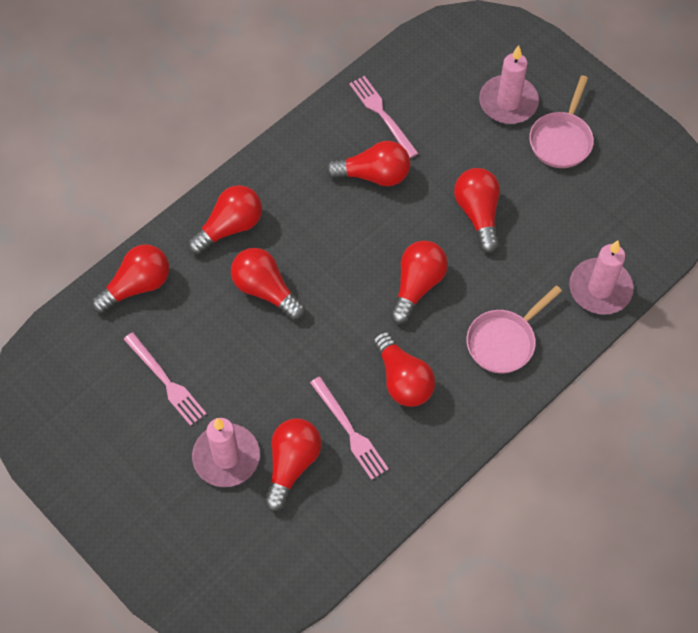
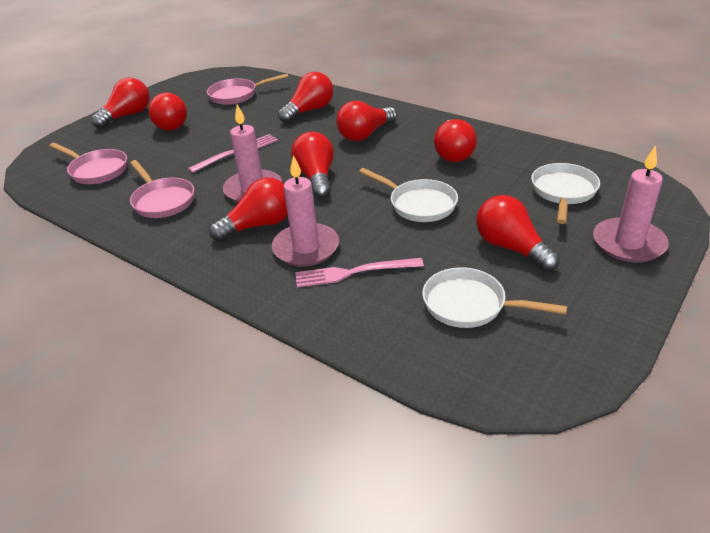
pink fork: [123,332,207,426] [310,377,389,480] [349,76,418,158] = 3 -> [188,134,278,173] [295,258,424,288] = 2
pink pan: [466,285,562,374] [529,75,594,168] = 2 -> [49,143,127,184] [130,160,194,218] [207,74,289,105] = 3
white pan: none = 0 -> [359,168,458,222] [422,267,567,328] [531,163,600,224] = 3

